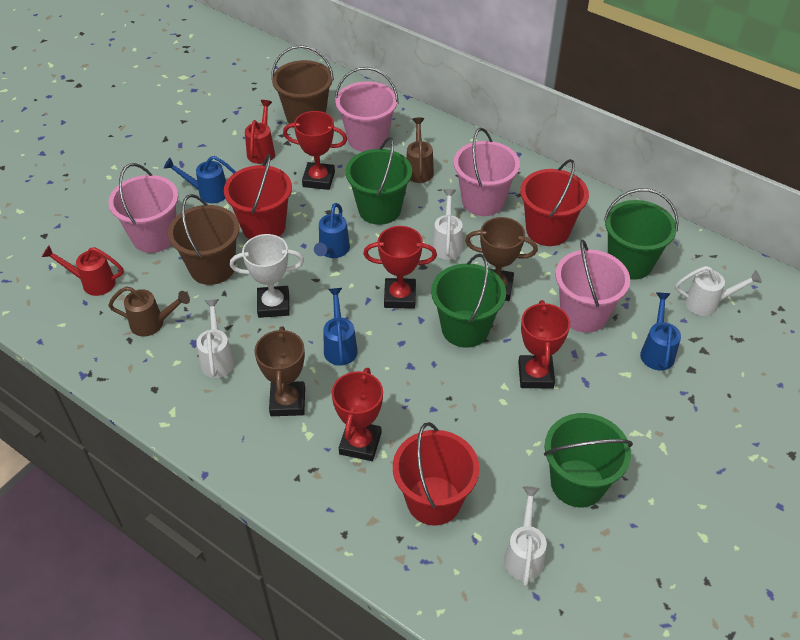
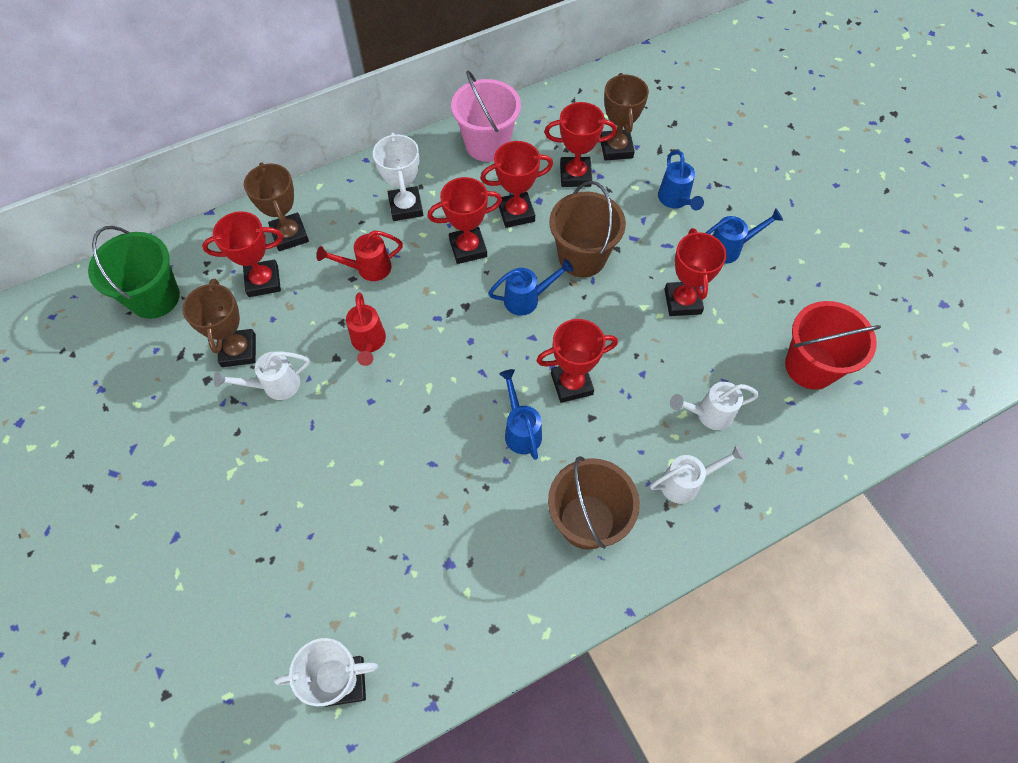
brown trophy: [254,327,305,416] [465,217,538,301] = 2 -> [182,279,256,367] [244,162,309,251] [600,73,649,161] = 3
brown watering can: [108,286,190,337] [406,118,434,183] = 2 -> none = 0
green bucket: [346,137,412,225] [431,254,506,348] [544,413,633,507] [604,188,679,280] = 4 -> [88,226,180,319] = 1
pink bucket: [109,163,178,253] [335,67,399,152] [454,128,520,216] [556,239,630,333] = 4 -> [451,70,521,162] = 1
red bucket: [224,154,292,239] [393,422,479,525] [520,159,589,246] = 3 -> [785,301,881,389] = 1
red trophy: [283,111,347,190] [332,368,383,461] [363,226,437,309] [518,300,570,389] = 4 -> [202,211,283,297] [427,177,502,264] [481,141,553,228] [536,319,618,403] [544,102,617,187] [664,228,727,316] = 6
white trophy: [230,234,304,318] = 1 -> [274,638,378,707] [373,133,423,221] = 2
white watering can: [196,299,235,378] [432,189,463,260] [504,486,547,587] [675,266,762,316] = 4 -> [214,352,310,400] [650,444,746,504] [670,382,759,430] = 3

